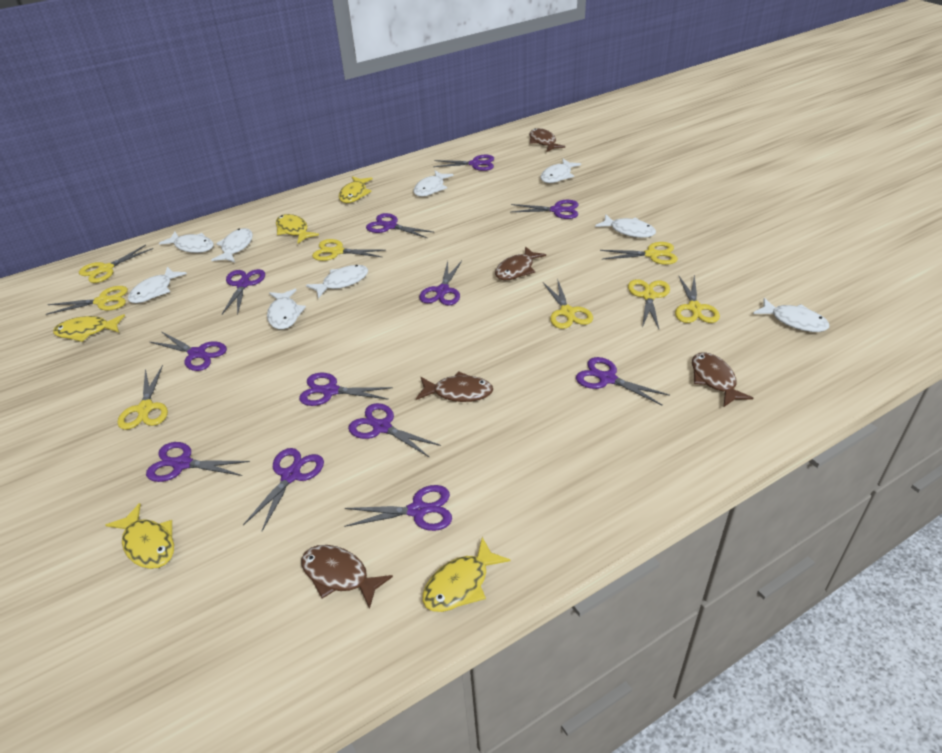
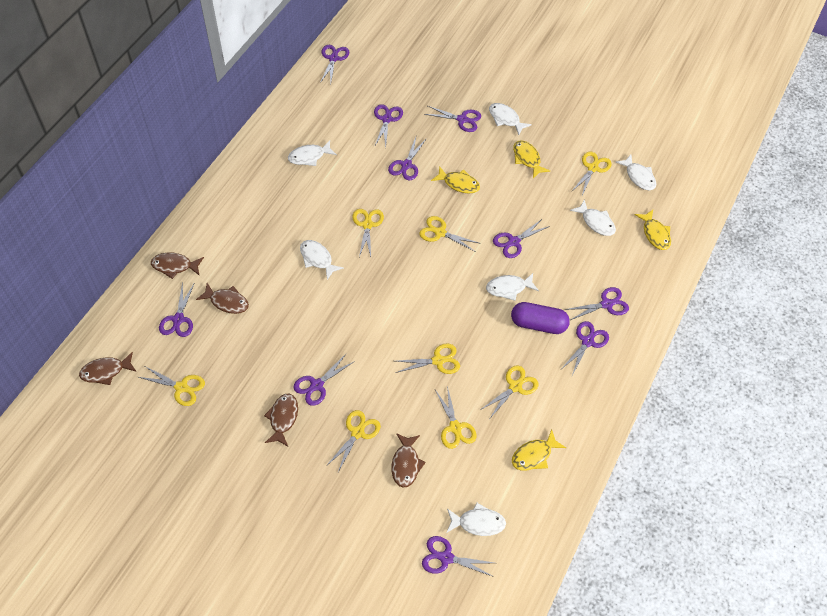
purple capsule: none = 0 -> [511,302,570,334] = 1
purple scissors: [146,442,250,482] [150,332,227,371] [222,269,265,315] [243,448,324,531] [299,373,393,406] [344,485,452,531] [348,403,441,457] [366,213,433,238] [419,261,462,305] [433,155,494,171] [511,200,578,219] [576,357,670,406] = 12 -> [159,282,195,337] [293,353,355,406] [320,45,349,83] [374,104,403,148] [388,137,427,180] [422,536,494,577] [424,106,481,132] [493,219,550,258] [562,321,609,375] [565,287,629,320] = 10
white fish: [128,267,187,303] [159,232,214,253] [211,228,253,262] [267,289,306,329] [306,265,368,298] [414,171,454,197] [541,159,581,183] [595,214,656,238] [753,298,829,332] = 9 -> [288,140,337,166] [300,240,344,280] [446,503,506,536] [486,273,539,301] [489,103,532,135] [570,199,616,236] [615,155,656,191] = 7
yellow fish: [53,314,125,342] [106,503,174,569] [276,214,319,243] [339,176,373,203] [422,537,510,612] = 5 -> [431,166,480,194] [512,430,566,471] [513,140,550,178] [635,210,671,250] = 4

